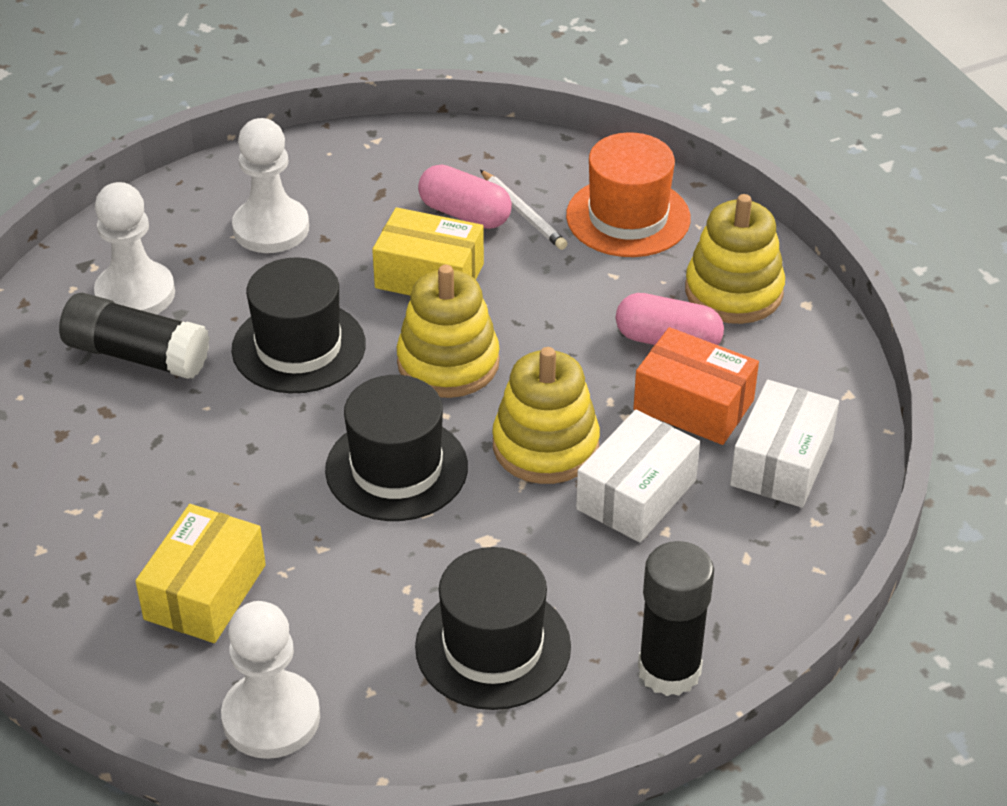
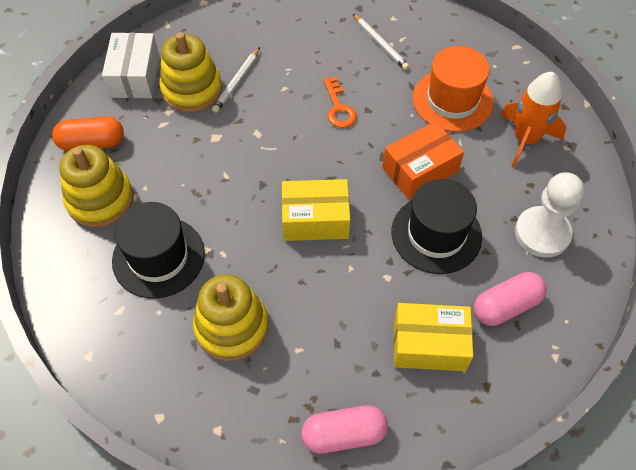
black glue stick: [59,293,209,379] [638,541,714,696] = 2 -> none = 0
black hat: [232,257,366,393] [325,375,468,521] [415,547,571,710] = 3 -> [112,202,205,299] [392,179,482,274] = 2
orange capsule: none = 0 -> [52,116,124,151] = 1
orange key: none = 0 -> [323,77,357,128] = 1
orange rocket: none = 0 -> [500,72,566,168] = 1
white box: [576,409,700,543] [730,380,839,508] = 2 -> [102,33,159,98] = 1
white pawn: [94,182,175,315] [221,601,320,759] [232,118,309,253] = 3 -> [515,172,584,258] = 1
white pencil: [480,170,567,250] = 1 -> [212,47,260,113] [353,14,410,70] = 2

